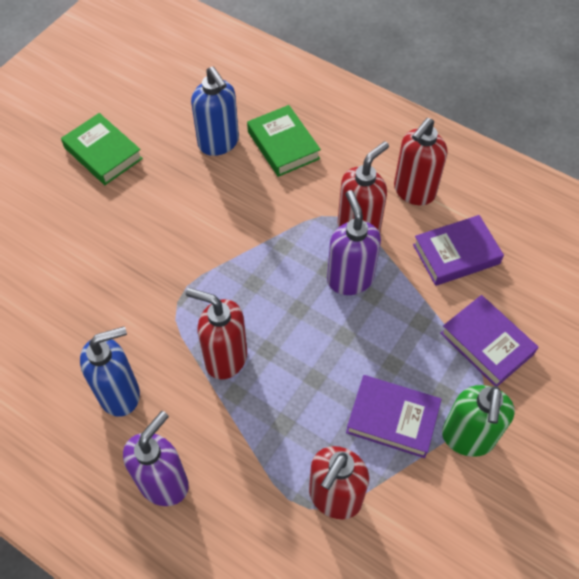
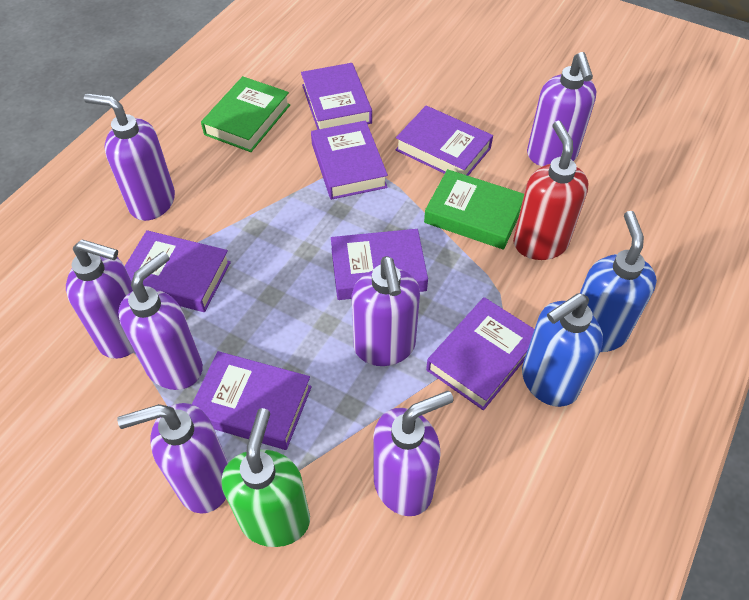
purple book: [346,375,442,458] [413,215,504,286] [440,295,539,386] = 3 -> [125,230,231,312] [192,351,312,450] [301,63,372,130] [311,120,388,200] [331,229,428,300] [396,106,493,176] [426,297,534,410] = 7
purple soap dispenser: [123,411,189,506] [327,190,381,295] = 2 -> [66,239,135,359] [84,93,175,221] [117,403,228,514] [118,251,203,390] [351,256,420,366] [373,391,454,516] [527,52,596,166] = 7
red soap dispenser: [186,288,247,379] [309,446,369,519] [338,141,389,232] [394,118,447,205] = 4 -> [513,121,589,260] = 1

